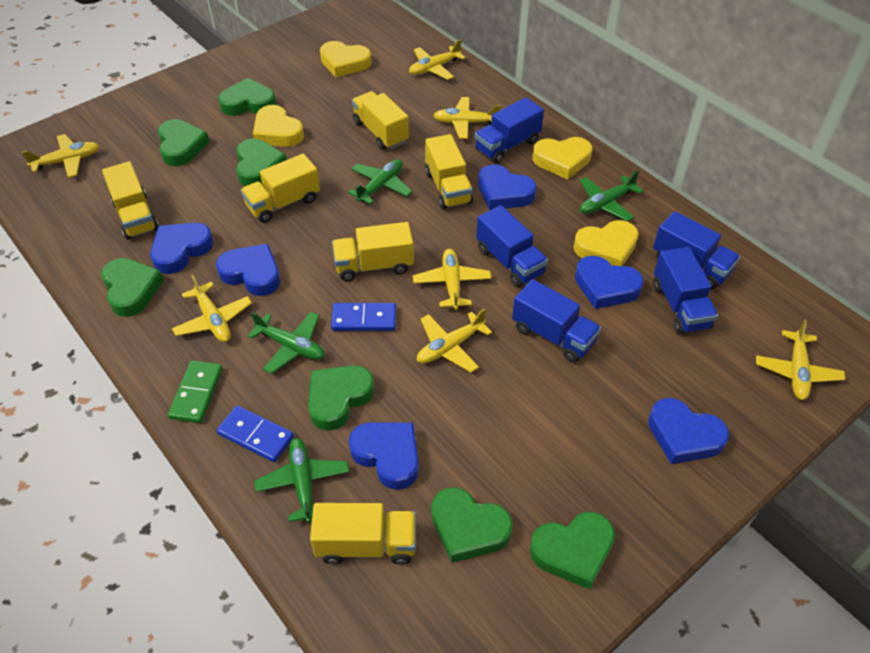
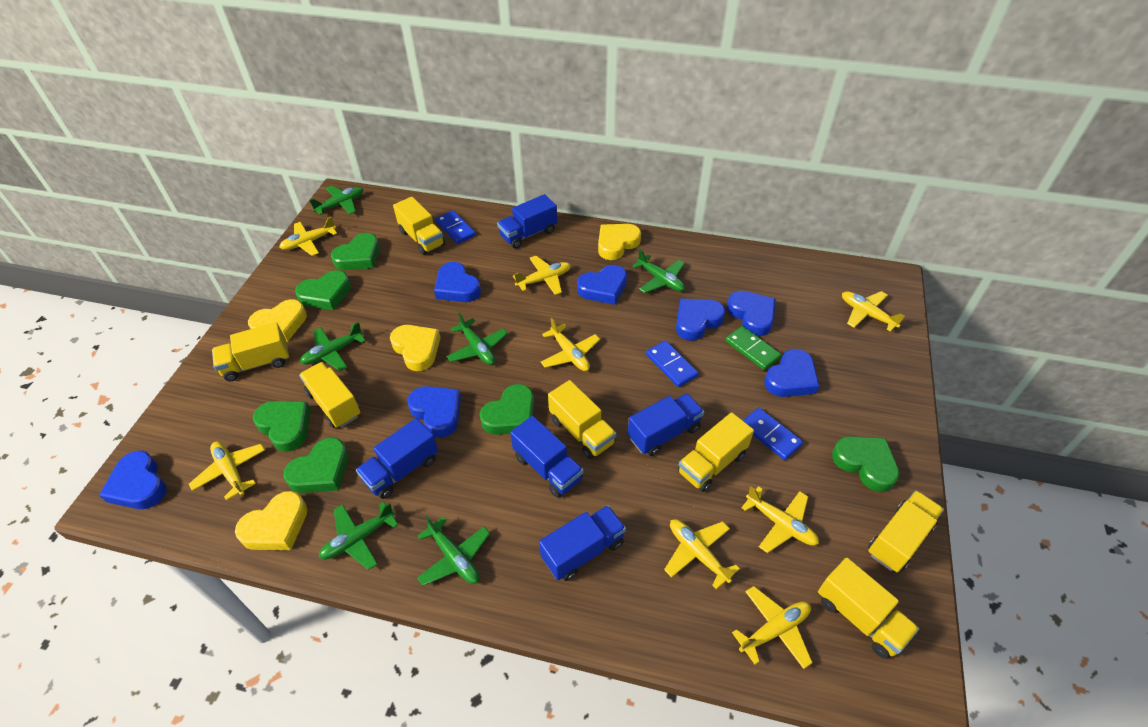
blue domino: [217,405,294,462] [331,303,396,331] = 2 -> [435,210,476,244] [646,341,698,387] [743,407,803,460] = 3
blue heart: [150,223,214,274] [216,243,280,296] [349,422,419,490] [478,164,536,210] [575,256,644,309] [648,398,729,464] = 6 -> [99,451,167,509] [407,386,461,438] [434,262,481,302] [577,265,627,305] [676,299,725,341] [727,291,775,336] [764,349,819,397] = 7
green heart: [101,258,164,317] [158,119,209,166] [218,78,276,116] [236,139,286,186] [308,365,375,431] [431,487,513,563] [530,512,615,590] = 7 -> [253,401,311,452] [284,437,349,493] [295,270,351,310] [331,233,380,270] [480,384,534,435] [832,436,899,492] = 6
green plane: [248,312,325,374] [254,438,349,523] [348,159,412,204] [579,170,643,222] = 4 -> [300,322,365,371] [309,185,363,215] [319,502,398,570] [417,515,490,586] [447,312,508,365] [632,249,685,293] = 6
yellow plane: [22,134,99,178] [172,274,252,342] [409,39,466,80] [413,249,491,310] [417,309,492,373] [433,97,501,139] [756,320,845,400] = 7 -> [189,442,265,501] [279,217,337,256] [513,256,571,295] [541,318,600,371] [664,519,740,589] [732,586,813,669] [741,486,819,553] [842,291,905,332] = 8
yellow truck: [102,161,159,240] [241,154,320,223] [310,503,416,565] [332,222,414,281] [352,91,409,150] [425,134,473,209] = 6 -> [212,322,289,381] [299,362,361,428] [393,197,445,255] [548,380,616,459] [678,412,754,492] [818,557,919,659] [868,490,944,572] = 7

